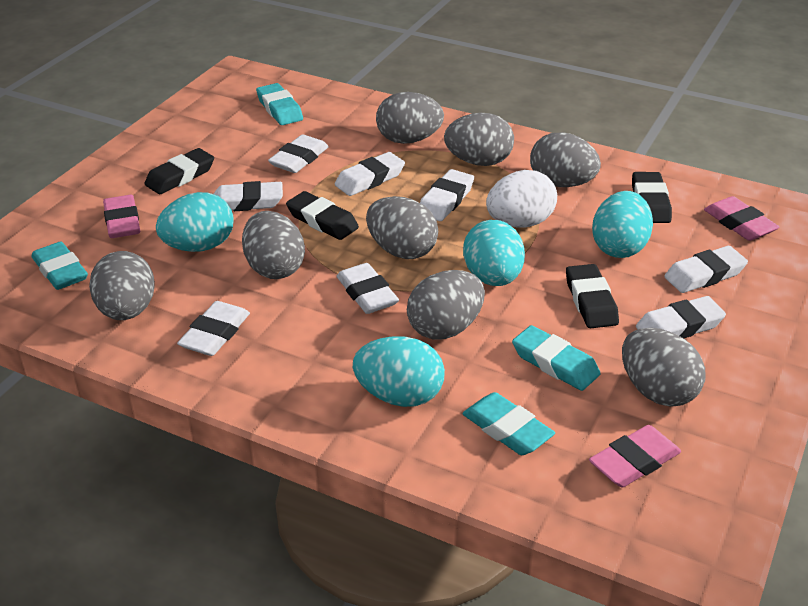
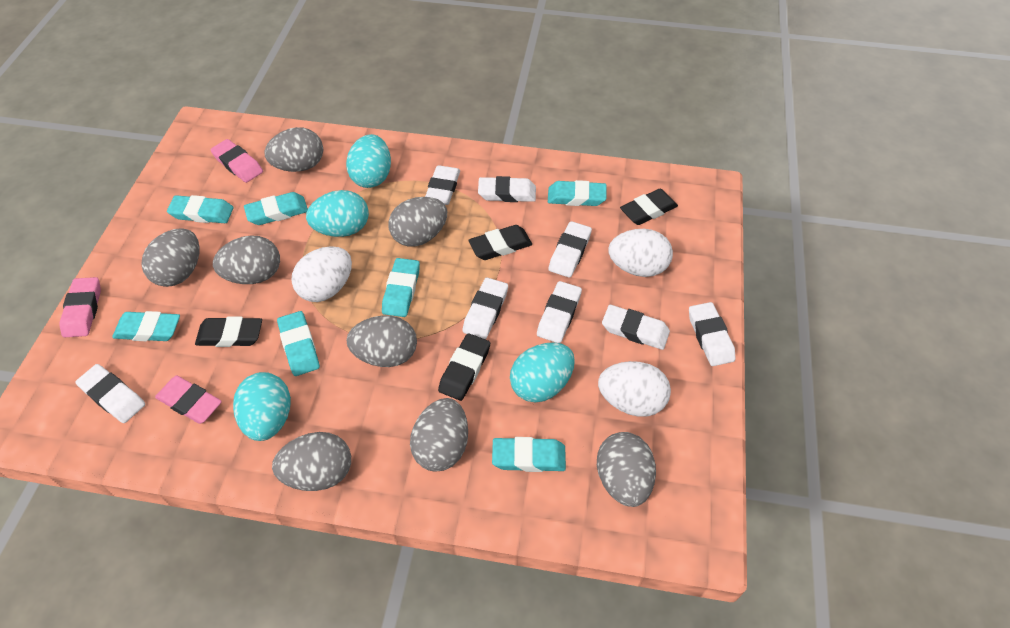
turquoise eraser: [32,241,88,290] [256,83,303,125] [462,392,555,455] [512,325,601,391] = 4 -> [112,311,180,341] [167,195,233,223] [244,192,308,225] [277,311,320,376] [382,258,420,317] [492,437,566,472] [548,180,607,206] = 7
white egg: [486,170,557,227] = 1 -> [291,246,352,302] [598,361,671,417] [608,229,673,277] = 3

